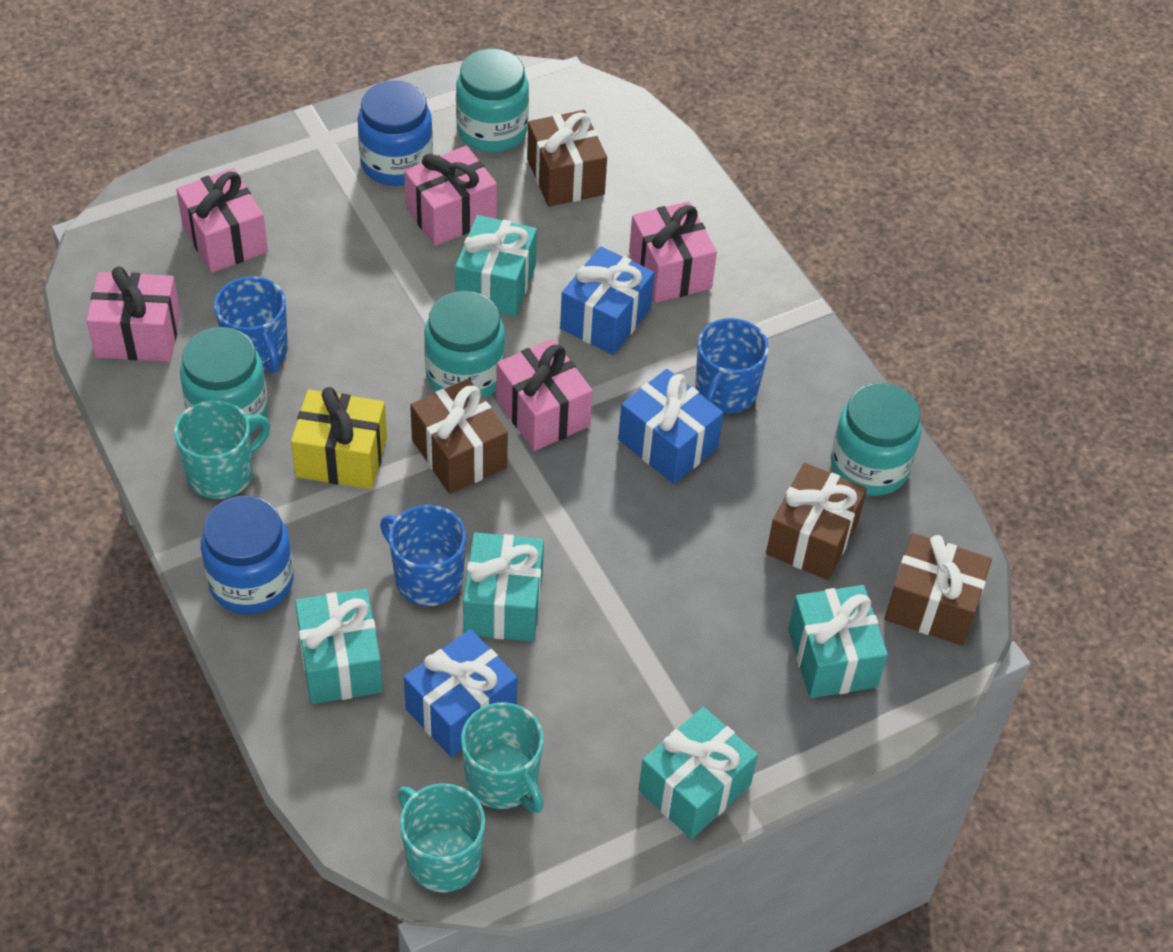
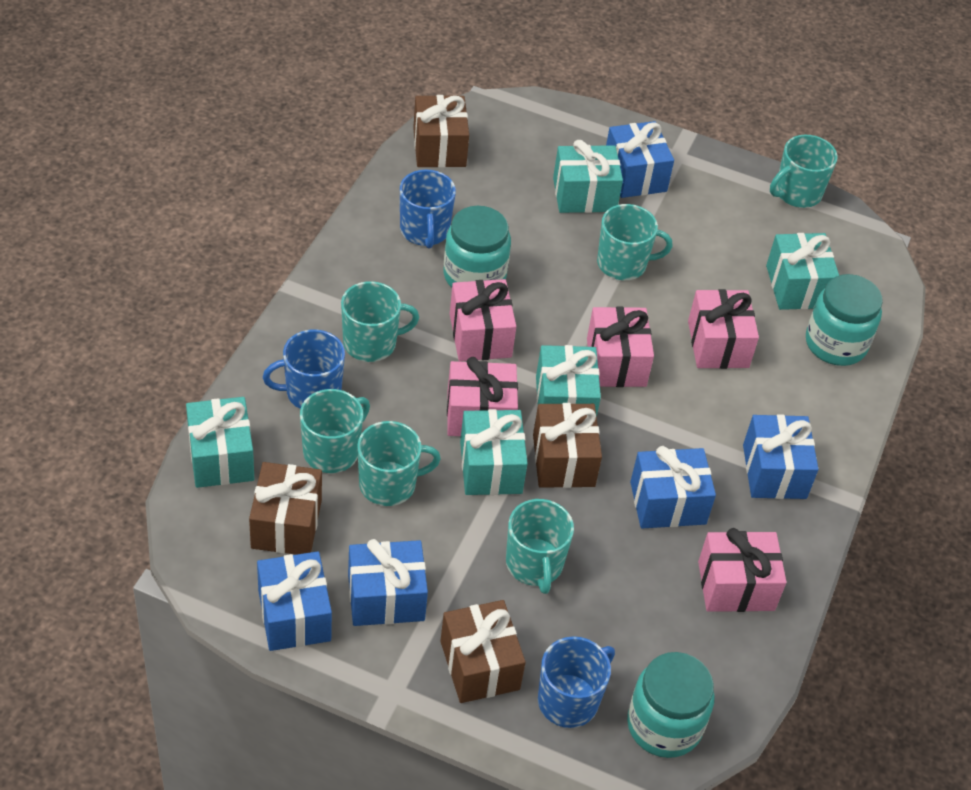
blue gift: [404,629,518,757] [560,246,655,355] [618,369,724,484] = 3 -> [257,551,332,651] [348,539,428,626] [606,121,674,198] [630,446,716,529] [743,414,818,499] = 5
blue jar: [201,496,294,614] [357,81,433,186] = 2 -> none = 0
turquoise jar: [180,327,268,434] [424,291,505,398] [456,49,529,152] [831,383,921,496] = 4 -> [443,206,511,288] [627,652,715,758] [806,274,883,366] = 3
turquoise mug: [174,400,270,499] [398,783,485,893] [461,702,544,813] = 3 -> [300,389,370,473] [341,281,419,362] [357,421,441,506] [506,499,574,594] [597,204,673,280] [770,135,838,208] = 6
yellow gift: [291,387,387,489] = 1 -> none = 0

